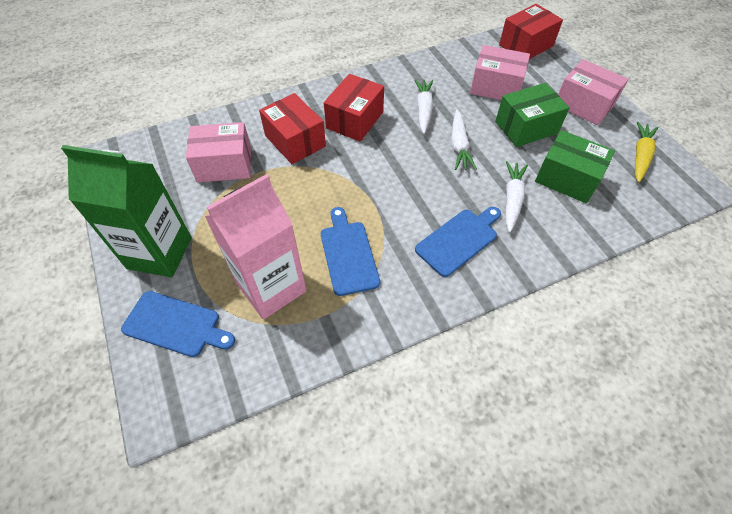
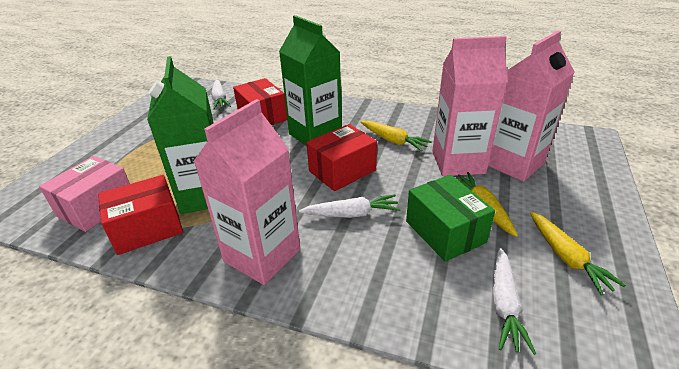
blue cutting board: [121,291,235,357] [321,207,380,296] [415,207,501,277] = 3 -> none = 0
green box: [495,83,570,147] [535,130,615,203] = 2 -> [406,175,495,262] = 1
green carton: [61,145,192,277] = 1 -> [147,56,214,214] [279,15,342,146] = 2
pink box: [186,122,251,182] [470,45,530,100] [558,59,629,125] = 3 -> [39,156,130,232] = 1
pink carton: [205,174,307,320] = 1 -> [194,99,300,285] [432,36,508,176] [488,30,575,182] = 3
yellow carrot: [635,122,658,182] = 1 -> [361,121,432,151] [457,172,518,237] [530,212,626,296] = 3

